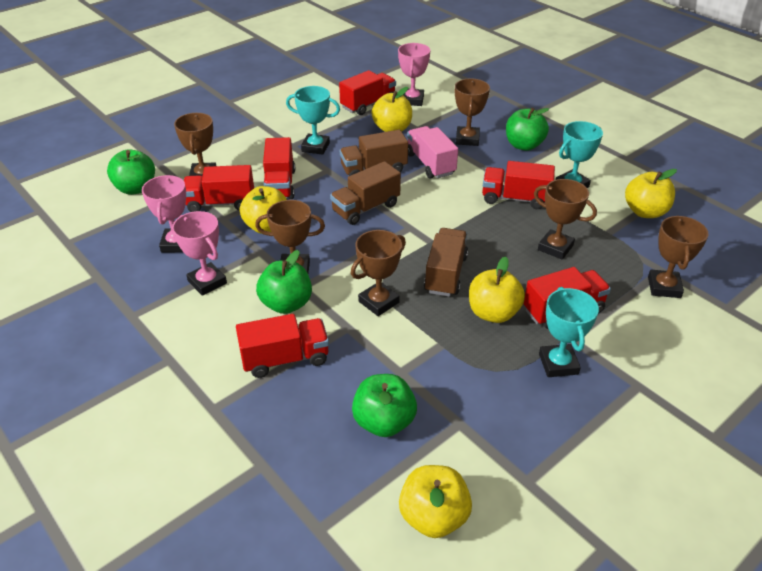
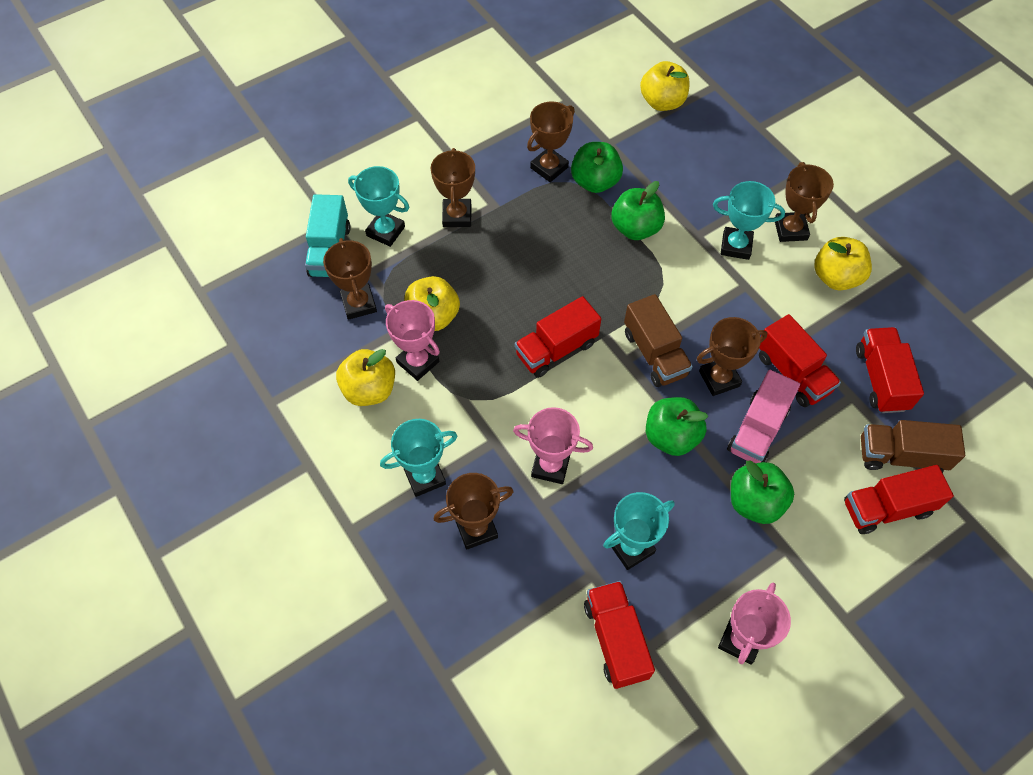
brown truck: [330,161,401,225] [340,130,408,176] [424,228,468,297] = 3 -> [624,294,693,387] [861,420,965,473] = 2
red truck: [184,165,254,212] [236,314,329,378] [263,137,295,199] [339,70,396,115] [482,161,555,209] [524,267,611,329] = 6 -> [515,296,601,378] [584,581,655,689] [759,314,841,407] [844,465,954,534] [856,327,924,413] = 5
turquoise trophy: [286,86,340,155] [539,287,599,377] [556,121,603,188] = 3 -> [348,166,409,247] [380,419,457,497] [603,492,675,570] [713,181,785,260] = 4
turquoise truck: none = 0 -> [305,194,351,277] = 1
yellow apple: [240,186,287,234] [372,87,412,132] [399,465,472,538] [469,256,525,323] [625,169,677,218] = 5 -> [336,349,395,406] [404,276,460,331] [640,61,690,111] [814,237,872,290] = 4

